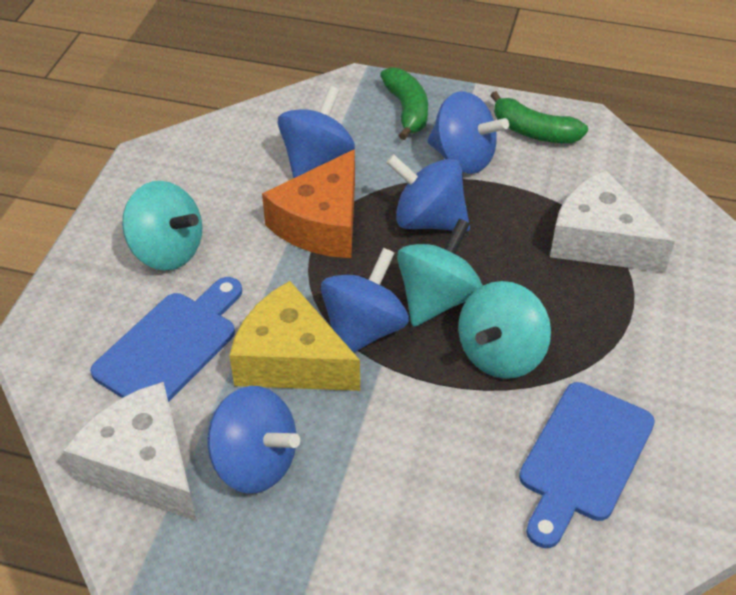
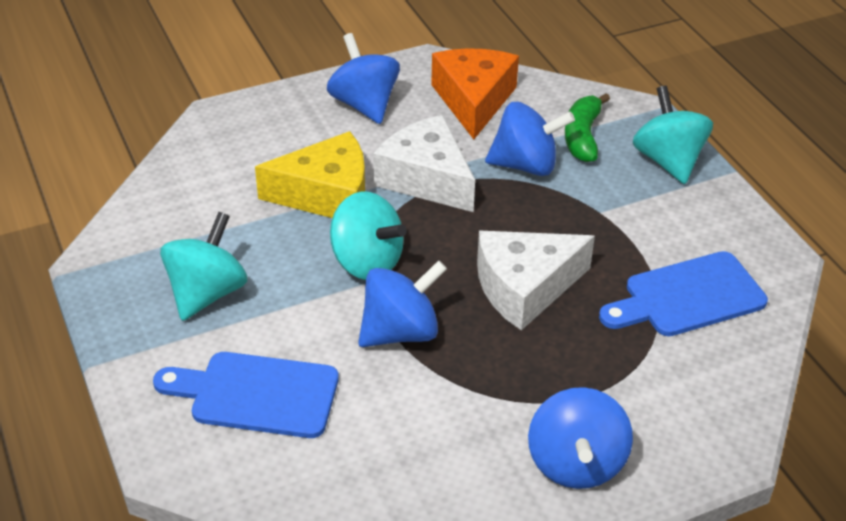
blue spinning top: [207,386,300,494] [278,86,355,178] [321,248,409,353] [386,154,470,232] [427,91,509,174] = 5 -> [327,33,400,124] [358,260,447,347] [485,102,575,176] [528,387,633,489] = 4
green banana: [380,67,428,140] [490,91,588,143] = 2 -> [565,93,610,162] = 1

